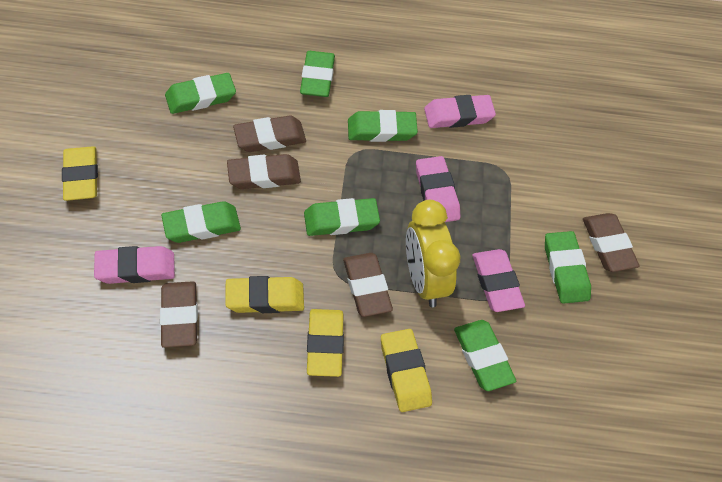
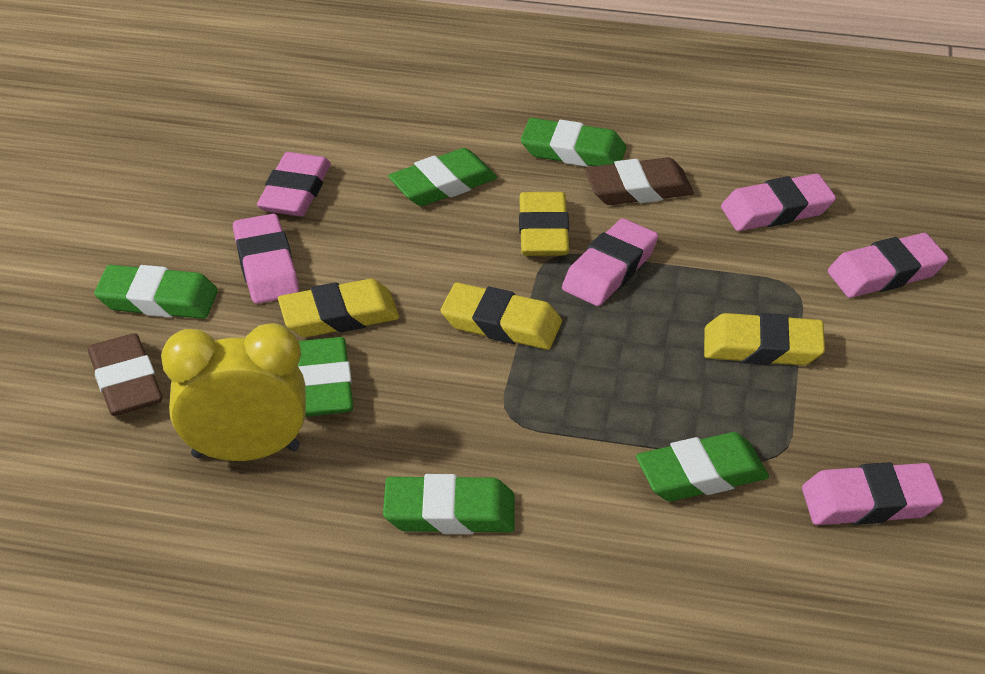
brown eraser: [160,281,198,348] [227,154,301,189] [233,115,306,152] [343,253,393,317] [583,213,639,272] = 5 -> [88,333,163,416] [585,157,694,205] = 2
green eraser: [161,201,241,243] [165,73,236,114] [300,51,335,97] [304,198,380,236] [348,110,418,142] [454,320,516,391] [545,231,591,304] = 7 -> [94,265,218,319] [298,337,353,417] [383,474,514,534] [388,148,497,206] [521,118,627,167] [636,432,769,501] = 6
pink eraser: [94,246,175,284] [416,156,460,222] [424,95,496,128] [472,249,525,312] = 4 -> [233,214,299,304] [257,152,331,216] [562,218,658,306] [721,173,836,231] [802,462,944,525] [828,233,949,298] = 6

